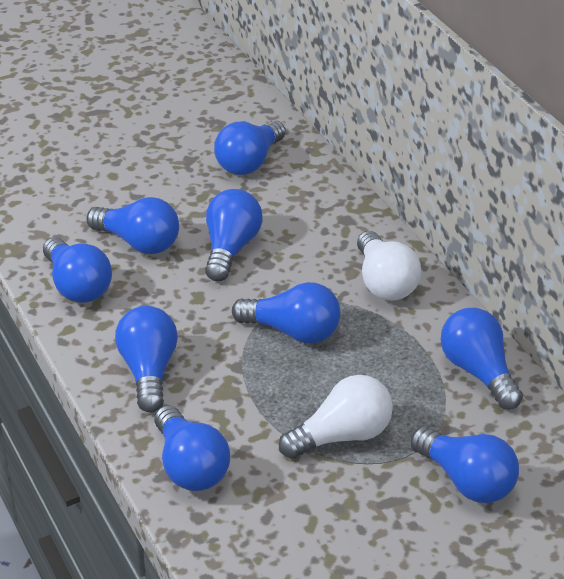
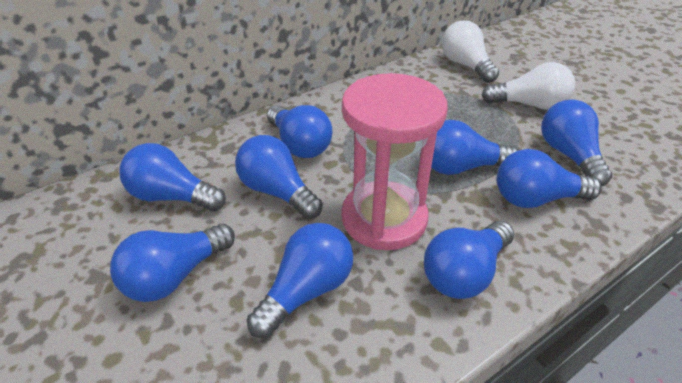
pink hourglass: none = 0 -> [342,73,448,250] = 1

